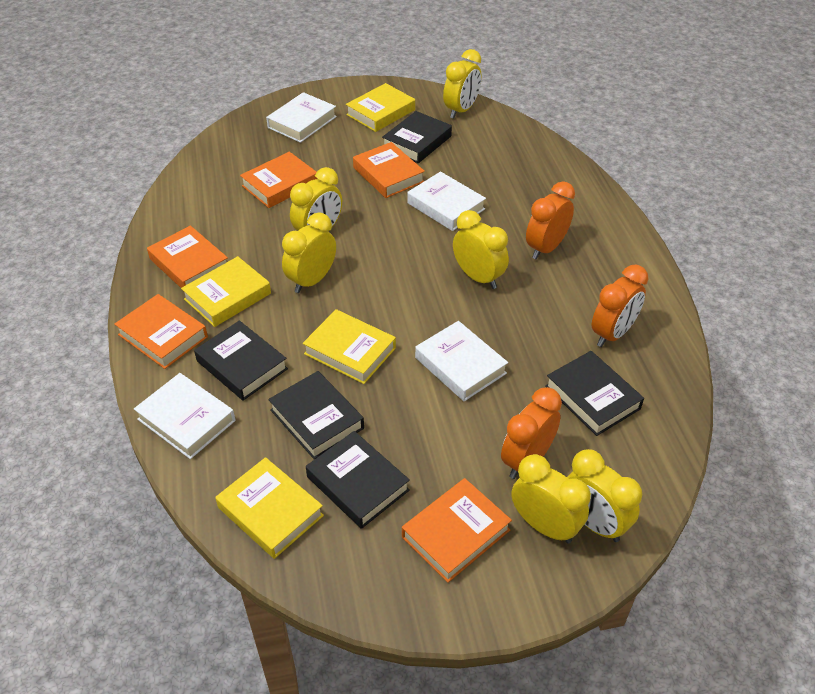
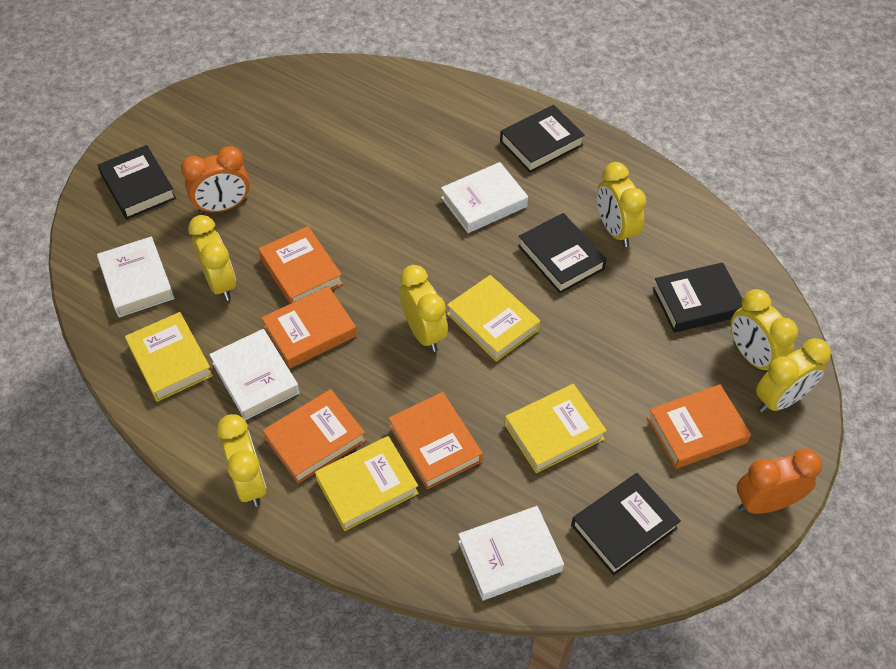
orange clock: [501,387,562,479] [526,181,575,260] [592,264,649,347] = 3 -> [181,146,250,214] [737,448,822,514] = 2

